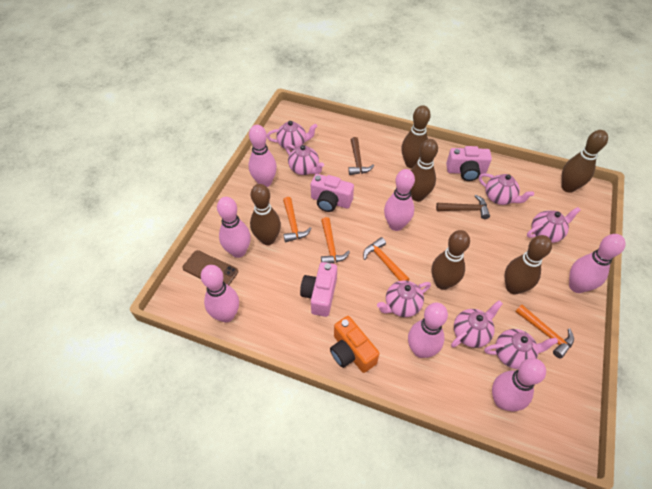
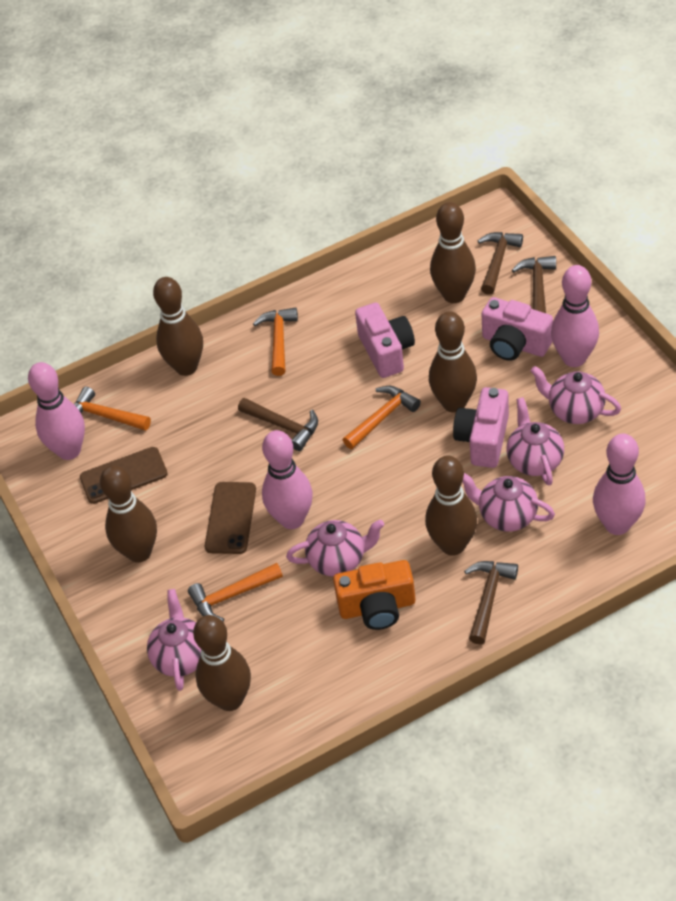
brown hammer: [348,137,374,175] [436,195,490,219] = 2 -> [238,398,318,451] [464,561,518,644] [478,232,523,295] [512,256,556,313] = 4
brown phone: [182,250,238,285] = 1 -> [80,447,168,504] [205,482,256,554] = 2
pink bowling pin: [201,265,239,322] [217,197,251,258] [248,125,277,187] [384,169,415,231] [408,303,448,358] [492,358,546,412] [569,234,626,293] = 7 -> [28,362,85,460] [262,430,313,529] [551,265,599,367] [593,434,646,535] = 4
pink teapot: [267,121,318,150] [285,144,324,175] [377,280,431,317] [451,300,503,348] [479,173,534,205] [484,329,558,369] [527,207,581,243] = 7 -> [147,589,201,691] [286,519,384,576] [462,473,555,532] [506,397,564,485] [530,366,621,424] = 5

